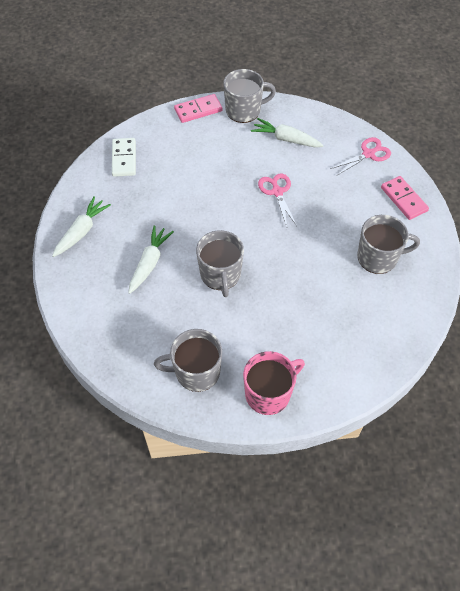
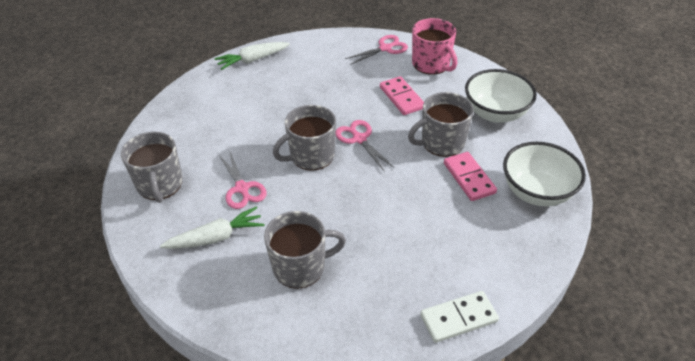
pink scissors: [258,173,297,226] [331,137,391,175] = 2 -> [218,152,267,209] [335,120,395,172] [345,35,408,65] = 3
white bowl: none = 0 -> [465,69,537,123] [503,142,586,207] = 2
white carrot: [52,196,111,257] [128,225,174,294] [251,118,324,147] = 3 -> [160,206,264,249] [214,42,290,70] = 2

